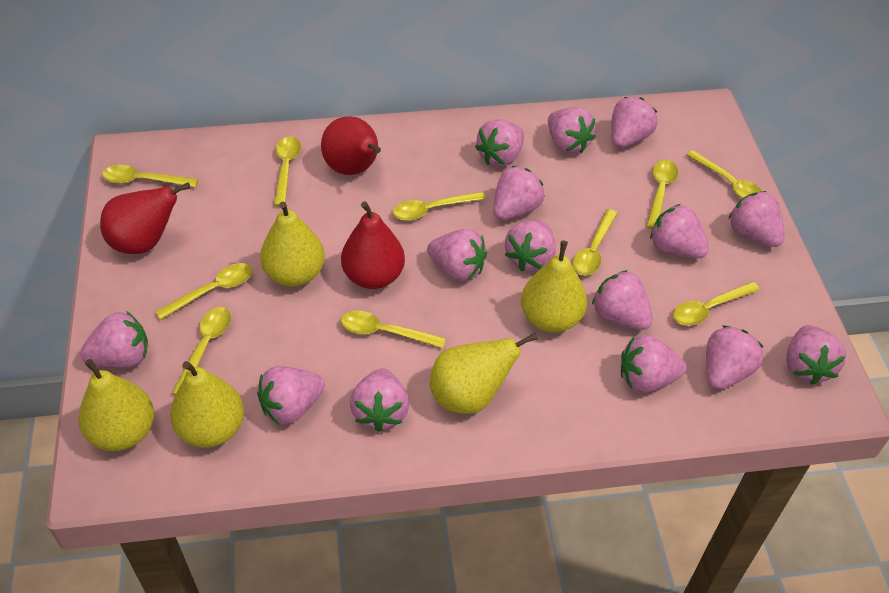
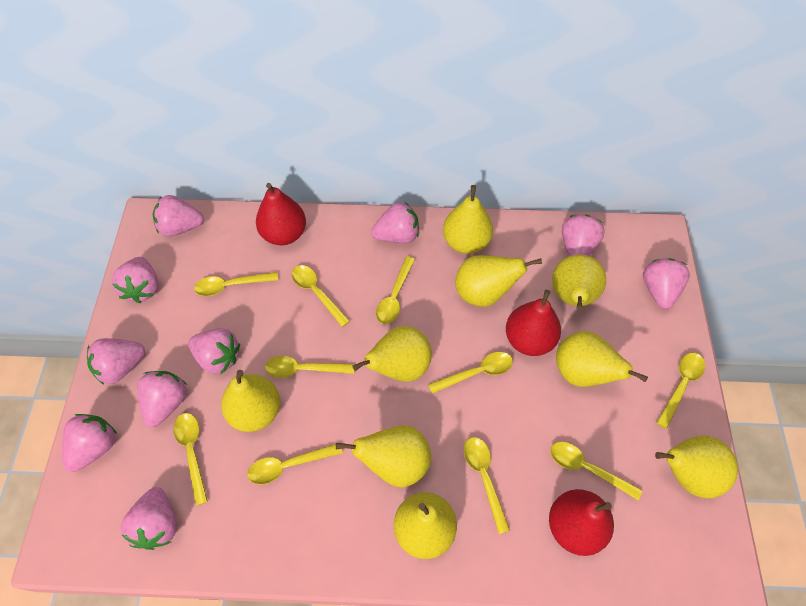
pink strawberry: [80,311,148,368] [257,366,325,424] [350,368,409,432] [427,229,487,281] [475,120,524,167] [493,166,545,220] [505,221,556,271] [548,107,596,154] [592,270,653,330] [611,97,658,148] [621,335,687,393] [650,204,709,258] [706,326,763,390] [729,191,785,247] [786,325,846,385] = 15 -> [62,414,117,472] [87,338,145,385] [111,257,159,303] [120,487,177,550] [137,371,187,427] [153,195,204,237] [188,328,240,374] [371,202,419,243] [562,215,605,256] [643,258,690,309] = 10
yellow pear: [78,359,154,451] [170,361,244,448] [260,202,325,287] [430,333,538,414] [521,240,587,332] = 5 -> [221,370,280,432] [336,425,431,488] [352,326,432,382] [394,492,457,559] [443,185,493,254] [455,255,542,307] [552,255,606,310] [556,331,648,387] [655,436,738,499] = 9

